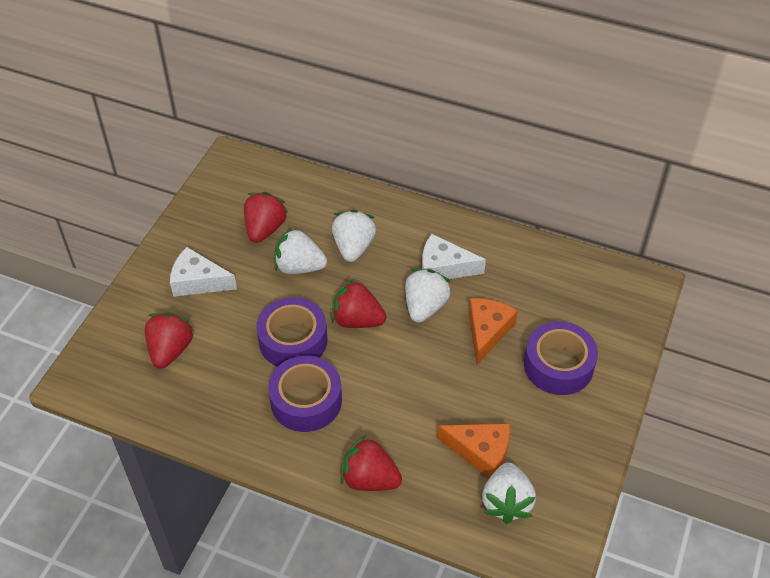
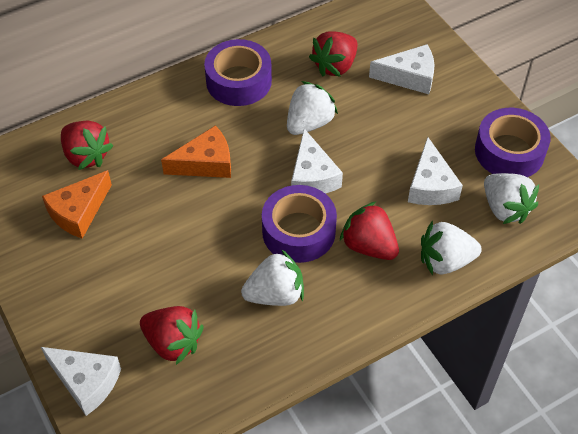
white cheese: [170,247,237,297] [422,234,486,279] = 2 -> [41,347,121,416] [291,129,343,194] [369,44,434,94] [408,137,463,205] = 4

